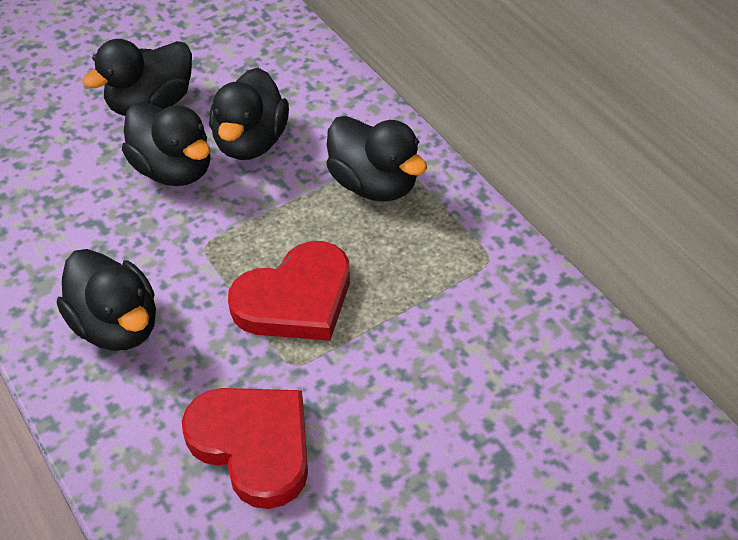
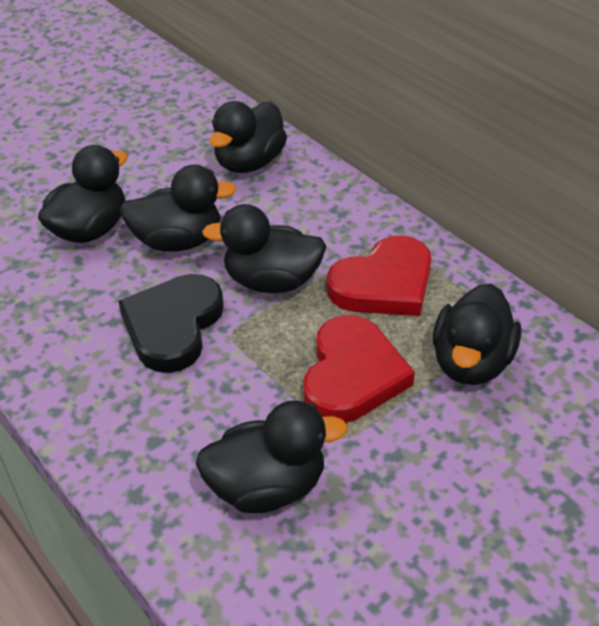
black duck: [57,249,156,351] [82,39,192,116] [122,102,210,186] [209,68,289,160] [326,116,427,202] = 5 -> [38,145,128,243] [120,165,237,252] [196,400,348,513] [202,204,327,293] [209,101,287,173] [433,284,521,385] = 6
black heart: none = 0 -> [118,274,224,373] = 1

